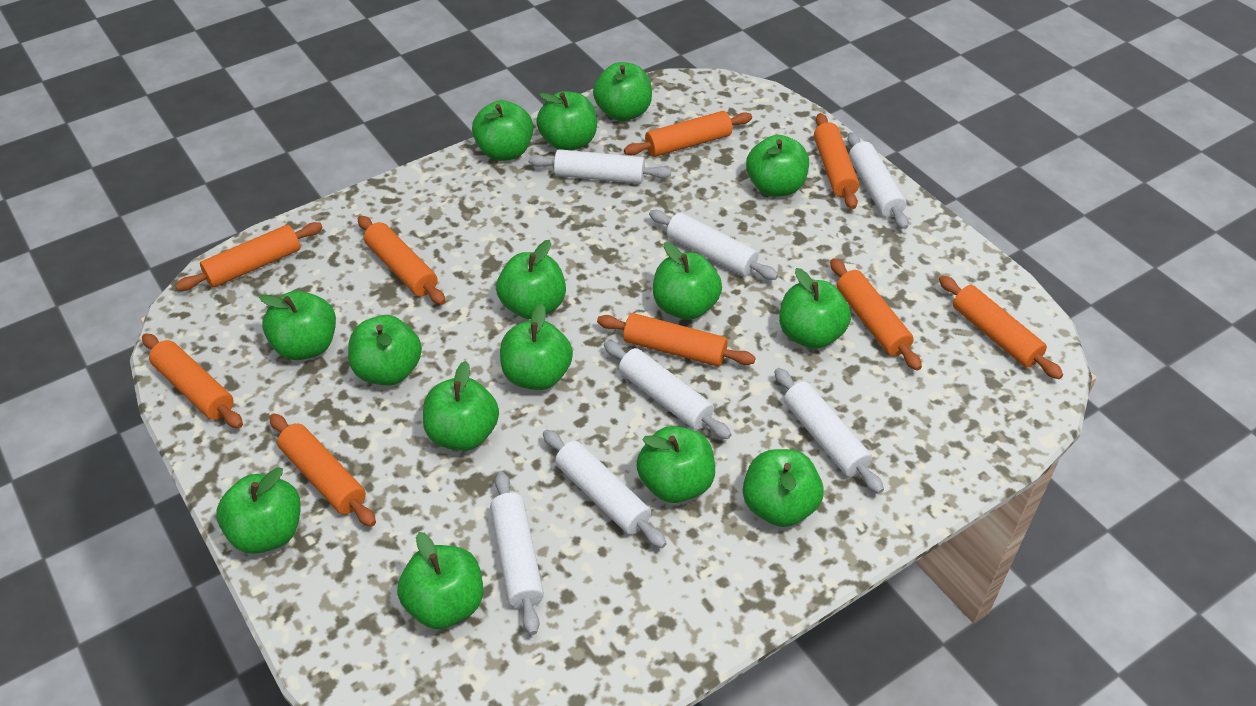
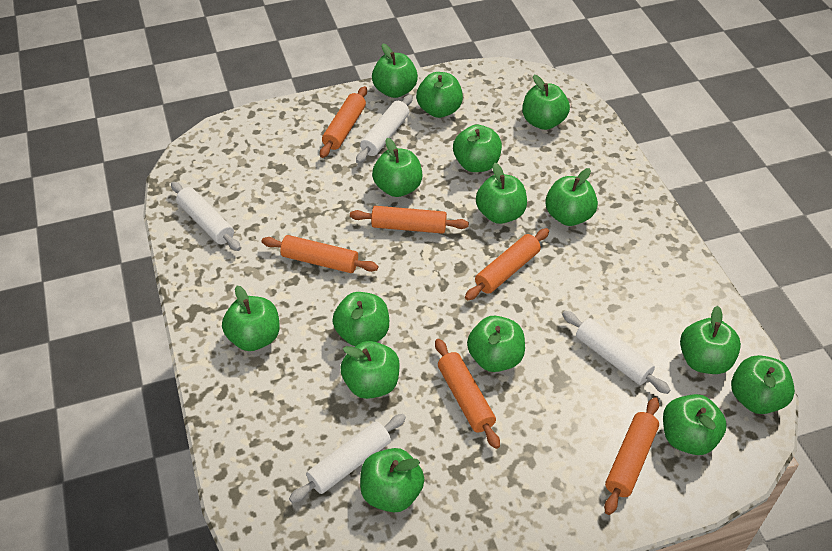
orange rolling pin: [142,333,243,428] [175,222,323,291] [269,414,376,527] [358,216,446,305] [597,313,756,367] [624,111,752,157] [814,113,859,209] [830,258,922,371] [939,275,1063,379] = 9 -> [261,235,378,273] [320,86,367,158] [350,206,469,234] [435,339,500,449] [465,228,549,300] [604,397,659,515] = 6
white rolling pin: [490,471,544,635] [528,149,671,184] [543,430,667,548] [604,341,732,439] [649,210,778,280] [774,368,884,494] [847,132,909,229] = 7 -> [171,182,241,251] [289,414,406,503] [356,95,413,163] [562,311,670,394] = 4

